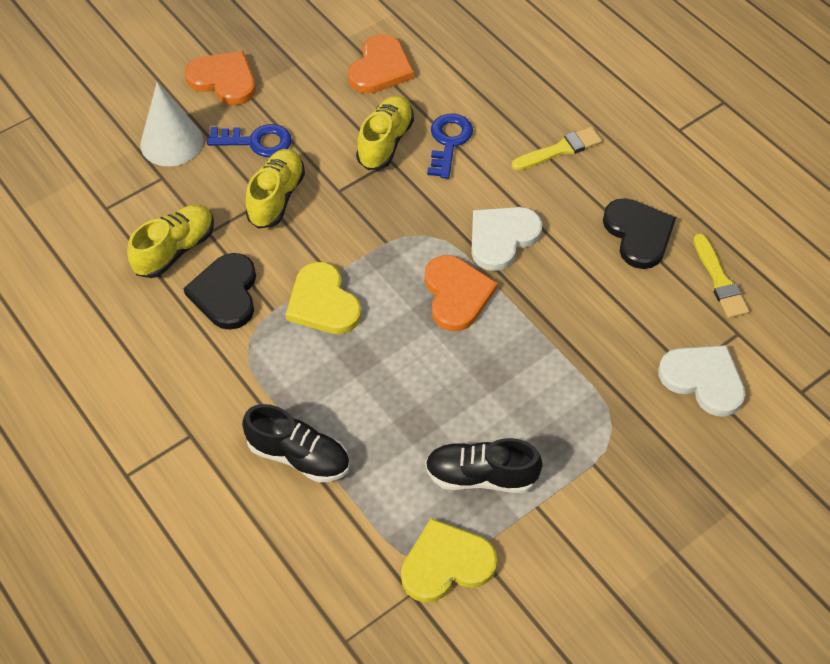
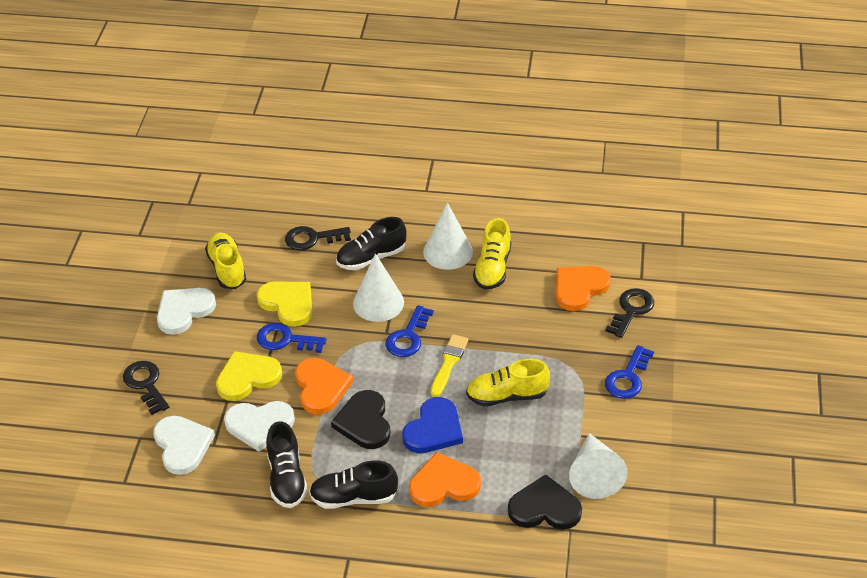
black key: none = 0 -> [123,361,169,415] [285,226,351,250] [605,288,654,338] = 3
black shoe: [242,404,350,483] [425,438,543,493] = 2 -> [266,421,308,508] [309,460,398,509] [336,217,407,270] = 3
blue heart: none = 0 -> [402,397,463,453] = 1
blue key: [207,124,292,157] [427,114,473,179] = 2 -> [257,323,327,353] [386,305,434,357] [605,345,654,399] = 3
white cone: [140,82,203,166] = 1 -> [353,253,404,322] [423,202,473,270] [569,433,627,499] = 3
white heart: [471,207,543,271] [658,345,745,417] = 2 -> [153,416,215,475] [157,288,216,335] [224,401,295,452] = 3
yellow brush: [512,127,602,170] [693,234,749,318] = 2 -> [430,334,469,397] = 1

